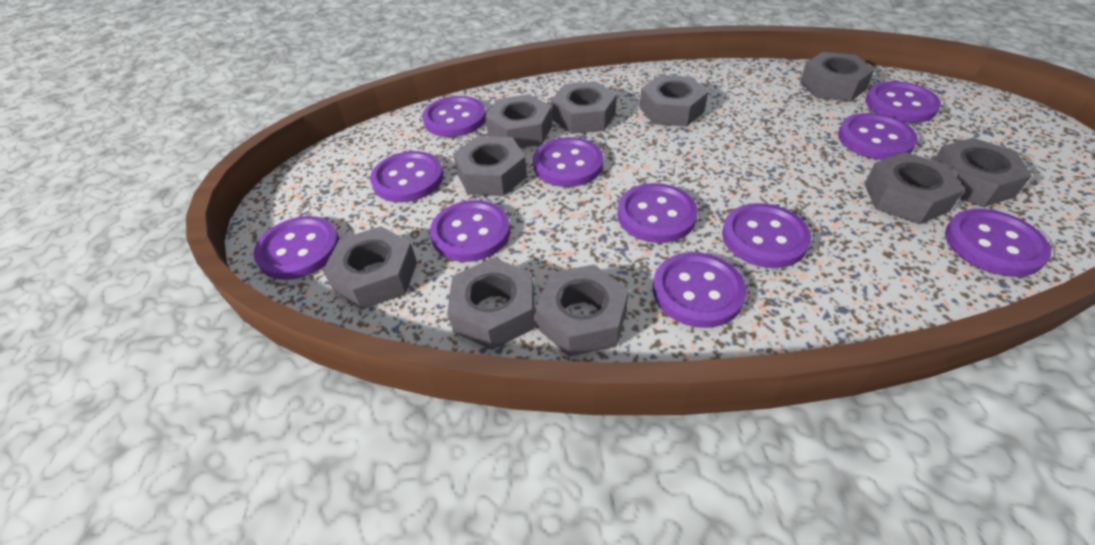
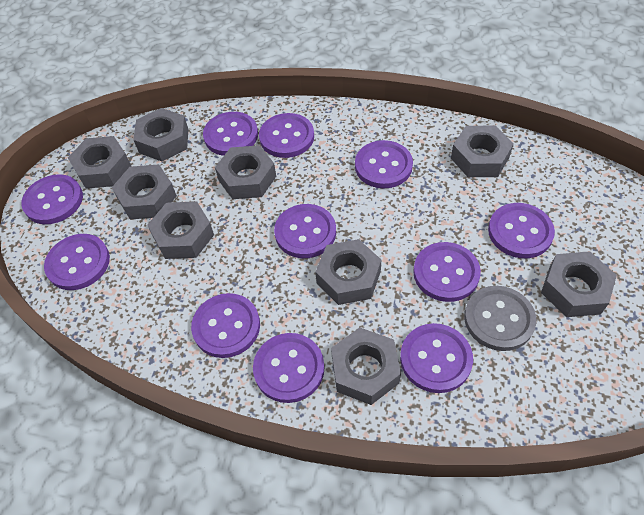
grey button: none = 0 -> [464,286,536,351] = 1
grey nut: [323,226,417,309] [447,258,534,350] [453,136,527,196] [485,94,552,148] [535,265,629,357] [551,81,617,134] [640,75,708,127] [800,52,875,102] [864,152,964,224] [934,138,1032,207] = 10 -> [68,136,131,189] [112,164,177,220] [133,108,189,161] [147,201,214,259] [215,145,276,199] [315,239,381,305] [331,327,401,405] [451,125,514,177] [541,251,617,317] = 9

